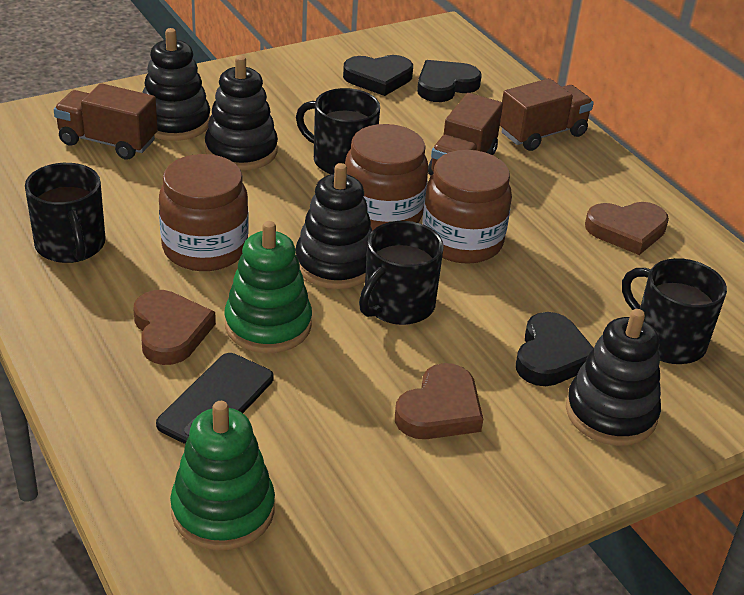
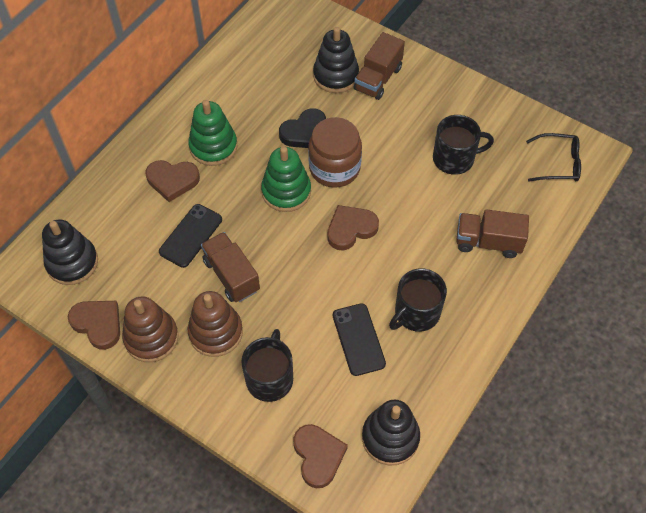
black glasses: none = 0 -> [526,133,581,182] = 1
black heart: [343,55,413,96] [417,60,482,102] [516,312,594,386] = 3 -> [279,108,326,148] = 1
black mug: [25,163,106,263] [296,88,380,174] [359,221,444,325] [622,258,727,364] = 4 -> [241,329,293,402] [389,268,447,332] [433,115,494,175] = 3
black phone: [156,353,273,444] = 1 -> [159,204,222,268] [333,303,386,376] = 2
black stacking toy: [142,28,210,141] [205,55,278,170] [295,163,372,289] [566,309,661,446] = 4 -> [42,220,98,285] [313,27,359,93] [362,399,420,465] = 3
brown heart: [133,290,216,365] [395,363,483,439] [585,202,669,255] = 3 -> [68,301,120,350] [145,160,200,202] [293,424,348,488] [327,205,379,251] = 4
brown jar: [159,154,249,271] [345,124,428,231] [423,150,512,264] = 3 -> [308,117,362,188] = 1
brown stacking toy: none = 0 -> [122,296,179,362] [188,291,243,357] = 2

